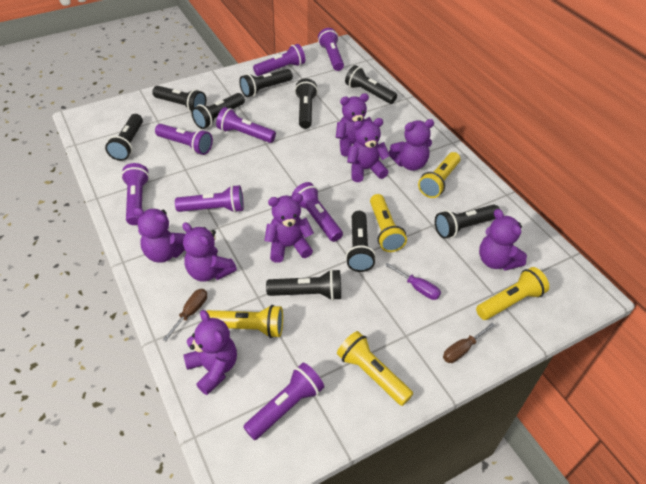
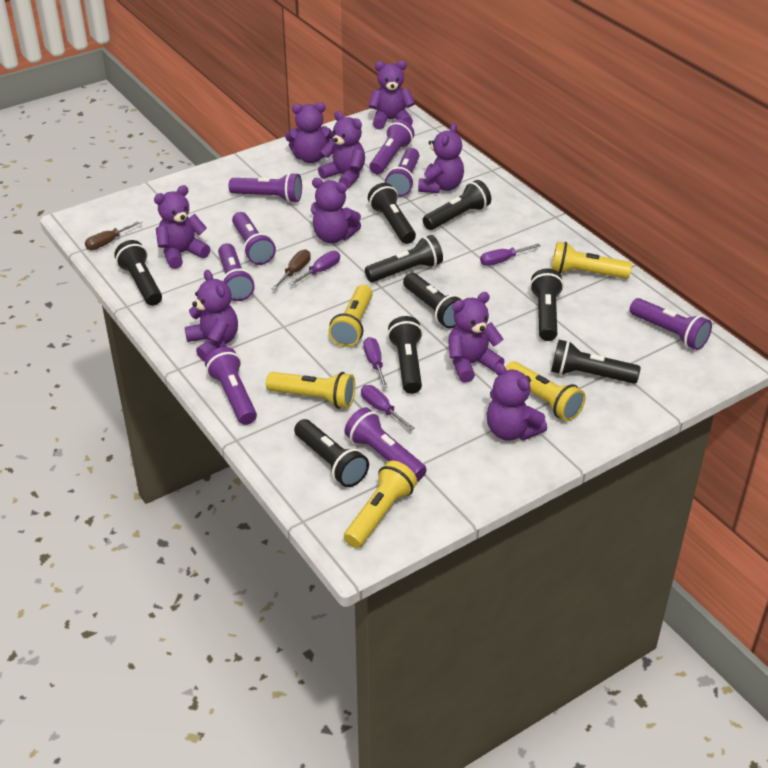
purple screwdriver: [385,263,441,300] = 1 -> [289,251,340,285] [361,385,415,430] [363,337,388,388] [480,244,541,266] = 4
purple teddy bear: [133,207,185,263] [182,222,237,281] [183,310,237,395] [264,193,314,263] [336,93,372,157] [347,118,390,182] [389,119,434,171] [479,209,527,271] = 8 -> [154,185,211,269] [185,270,238,361] [285,102,334,163] [311,178,361,243] [318,111,365,189] [369,60,415,130] [418,123,464,193] [448,292,505,383] [486,363,547,441] = 9

